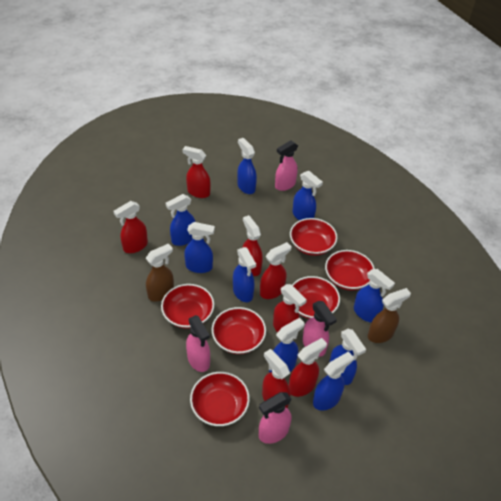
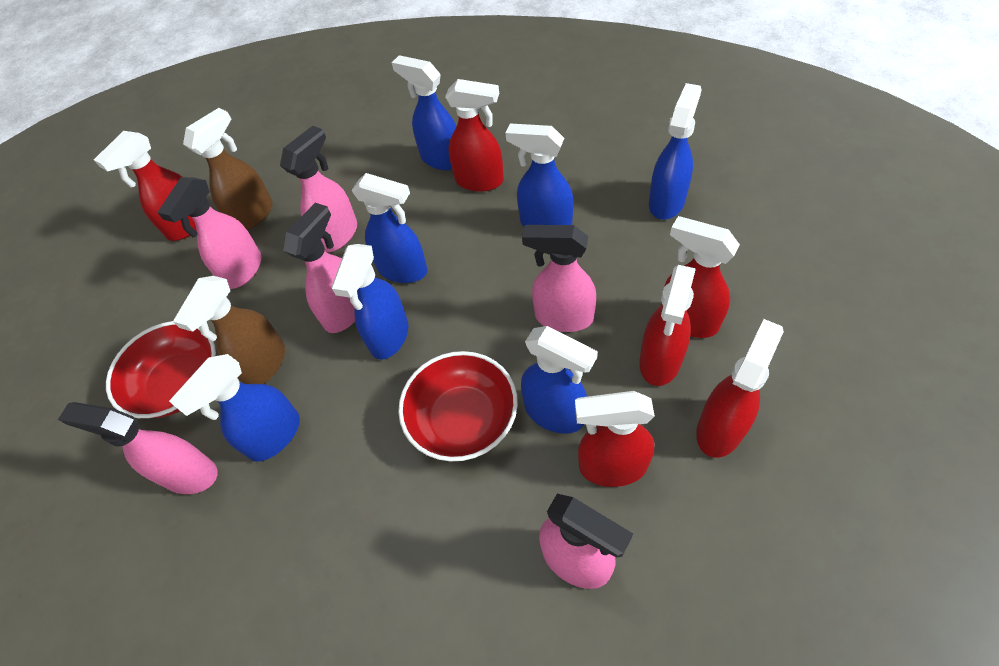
blue spray bottle: [166,194,195,246] [184,222,215,273] [233,247,256,302] [237,138,257,194] [269,318,305,372] [293,171,323,221] [313,352,354,411] [329,329,366,385] [354,269,395,322] = 9 -> [169,354,300,462] [331,244,408,359] [352,173,427,283] [391,55,457,170] [506,123,574,227] [521,326,598,434] [649,83,702,220] = 7
pink spray bottle: [186,315,210,372] [259,392,292,444] [275,140,298,191] [303,301,337,357] = 4 -> [58,402,218,494] [157,177,261,289] [280,126,357,253] [283,203,355,333] [522,225,596,332] [539,494,633,589] = 6
red bowl: [161,284,214,329] [190,372,250,426] [212,307,266,354] [290,218,337,256] [292,276,340,319] [325,250,375,291] = 6 -> [106,321,216,418] [398,351,518,462] = 2
red spray bottle: [113,201,148,253] [182,146,211,198] [242,215,263,276] [260,242,292,299] [262,349,290,408] [273,284,307,332] [289,338,327,397] = 7 -> [94,131,197,241] [445,79,504,192] [575,391,655,487] [639,265,696,386] [661,216,740,338] [696,319,784,458] = 6

